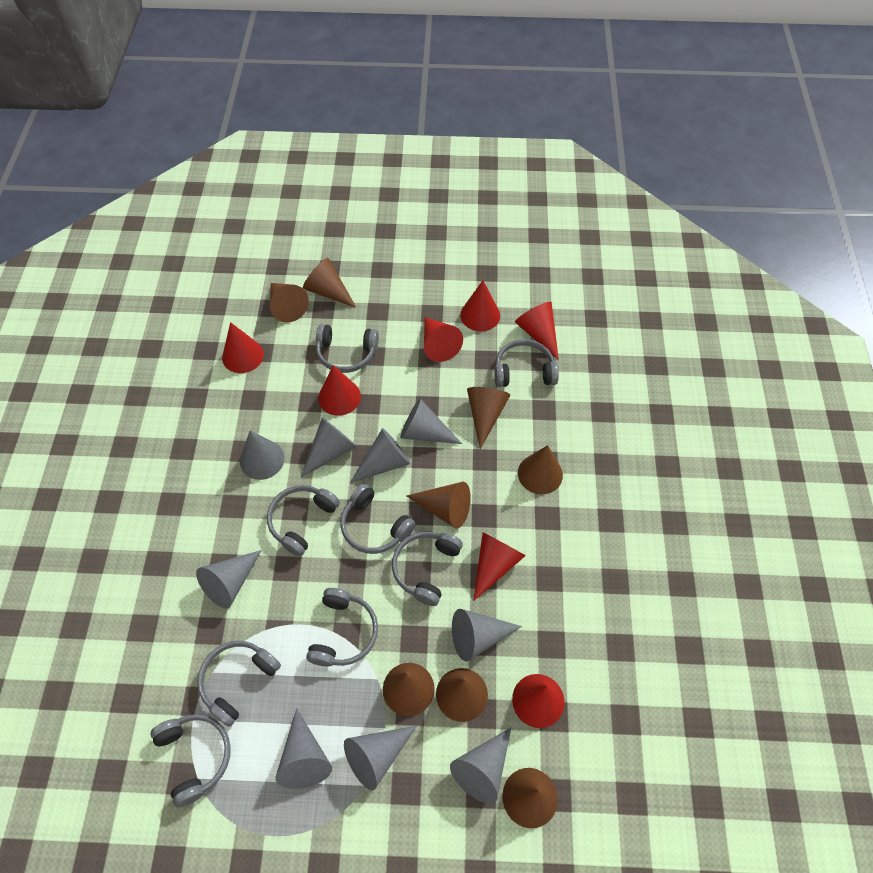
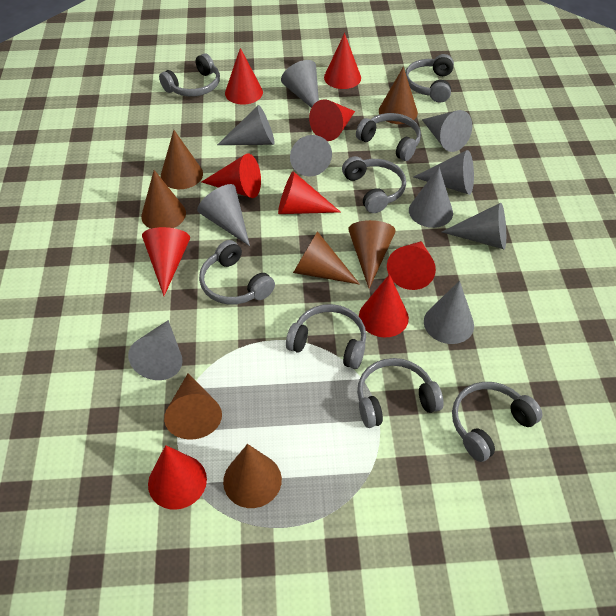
brown cone: [270,283,309,323] [303,258,356,308] [383,663,435,716] [407,482,471,529] [436,668,488,722] [467,387,510,449] [502,768,558,828] [518,445,563,495] = 8 -> [141,170,186,229] [161,130,203,189] [164,374,222,439] [223,444,282,508] [293,231,360,285] [348,220,396,289] [379,67,418,124] = 7
grey cone: [196,550,262,608] [240,430,285,480] [276,708,332,789] [301,418,357,478] [344,726,417,791] [350,428,411,483] [400,398,462,444] [450,728,511,803] [452,609,522,661] = 9 -> [128,320,183,380] [197,184,250,246] [217,105,275,145] [281,60,319,108] [290,135,332,177] [409,167,453,228] [414,150,474,195] [422,110,472,152] [424,281,474,344] [442,203,506,249] = 10
red cone: [222,322,264,373] [318,365,361,416] [424,317,463,362] [460,281,500,331] [473,532,526,601] [512,674,564,728] [515,302,559,360] = 7 -> [142,227,190,296] [148,445,207,510] [202,154,261,198] [225,48,263,104] [278,171,340,214] [309,99,355,141] [324,33,361,89] [359,274,409,337] [387,241,436,290] = 9

